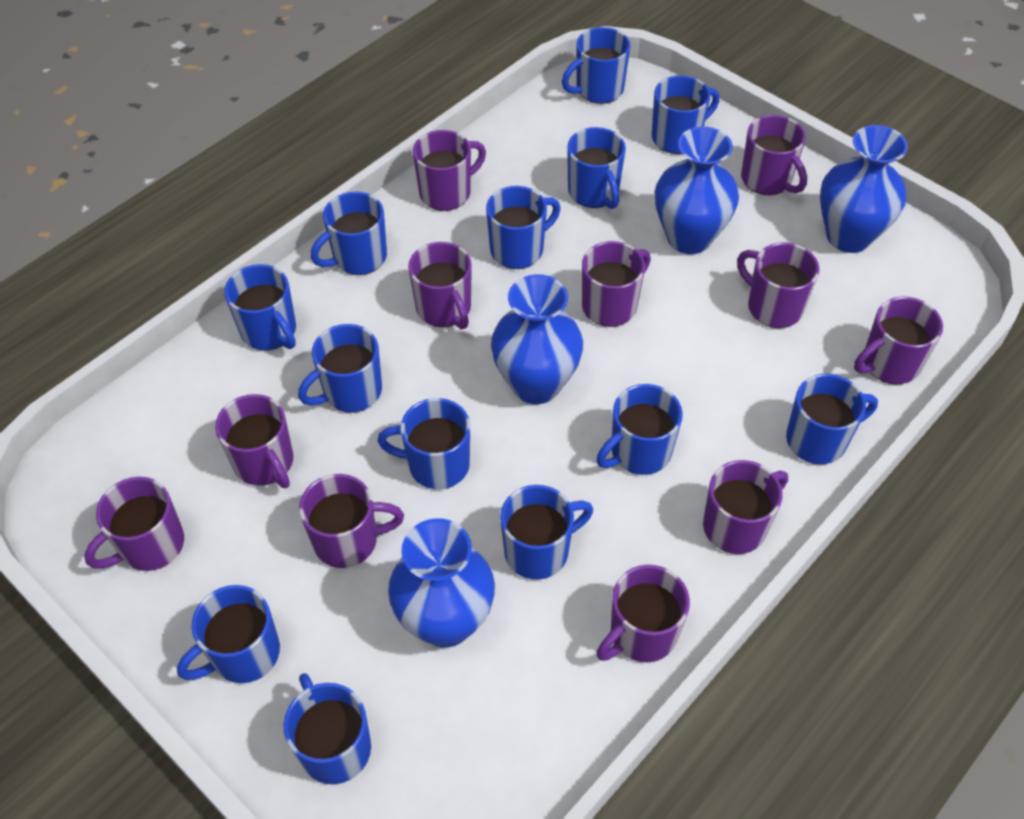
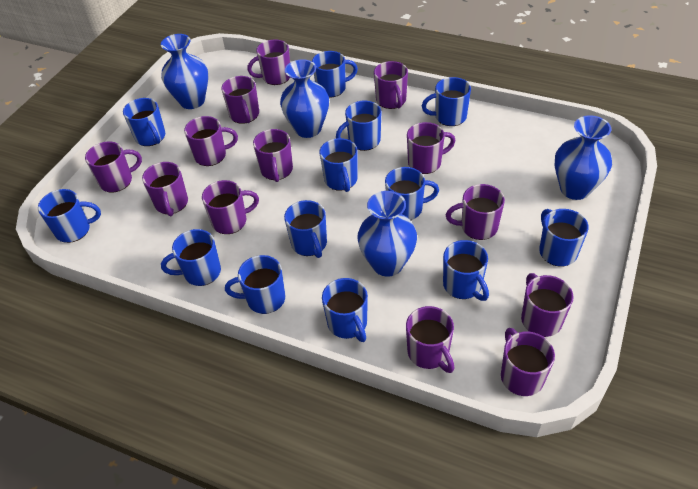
purple mug: [84,477,184,571] [215,394,293,488] [299,474,404,568] [408,242,472,329] [413,130,486,211] [582,241,651,327] [596,565,690,662] [703,460,788,554] [737,243,820,328] [741,115,807,195] [854,297,943,385] = 11 -> [85,141,142,193] [142,162,188,216] [184,116,238,166] [202,180,259,234] [221,76,259,124] [247,40,290,85] [253,129,293,182] [374,61,408,109] [406,306,454,373] [407,122,456,174] [446,184,505,240] [501,328,555,396] [521,273,574,337] = 13

